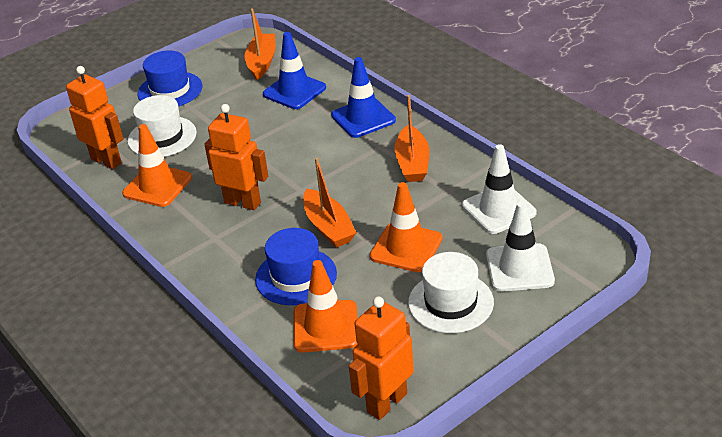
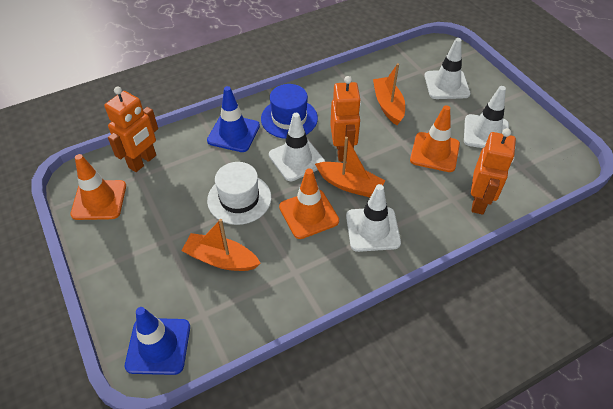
blue hat: [138,51,202,106] [255,228,337,305] = 2 -> [261,84,318,139] = 1
white hat: [128,95,197,157] [408,252,494,333] = 2 -> [207,162,271,225] = 1
white traffic cone: [462,144,536,234] [486,201,555,292] = 2 -> [269,113,326,181] [346,184,401,252] [424,38,470,99] [464,86,509,148] = 4

